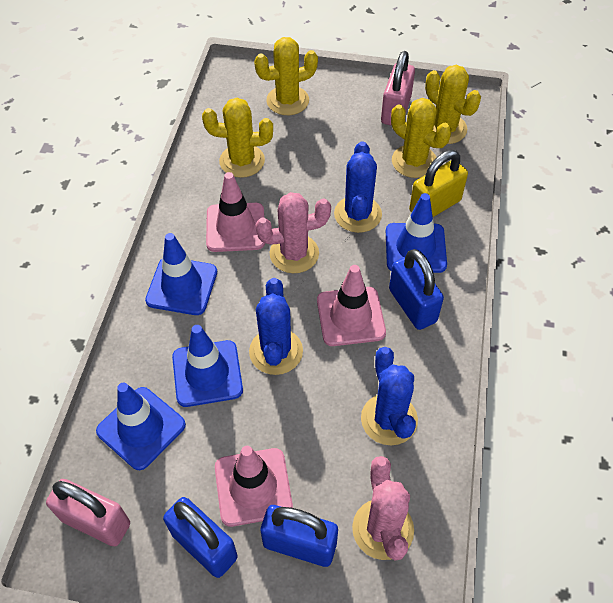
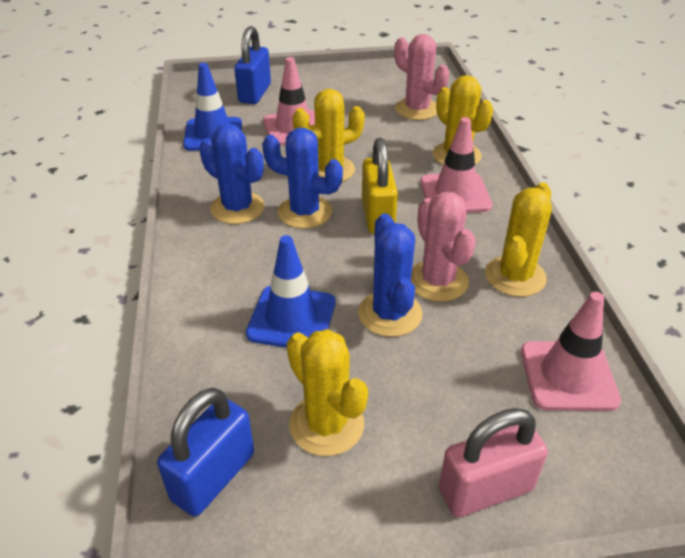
blue padlock: [163,497,238,578] [261,505,338,567] [389,249,444,330] = 3 -> [157,388,254,517] [234,26,271,104] = 2
blue traffic cone: [96,383,186,470] [145,233,217,315] [172,325,243,407] [386,193,447,273] = 4 -> [183,63,242,151] [246,235,336,348] = 2
pink padlock: [46,479,130,546] [381,51,415,126] = 2 -> [439,408,548,517] = 1

